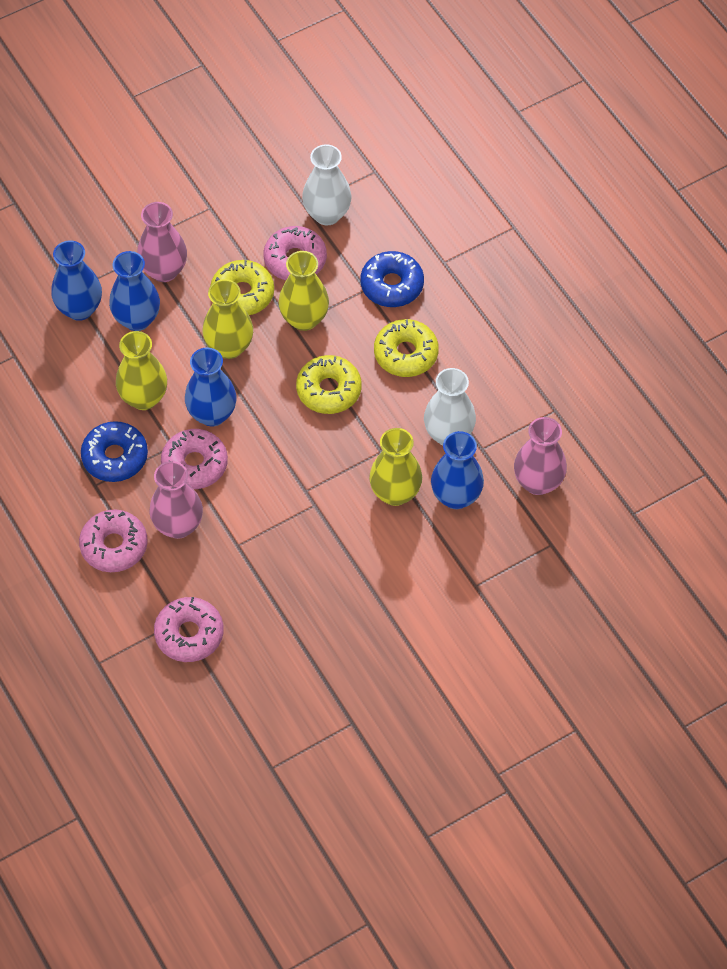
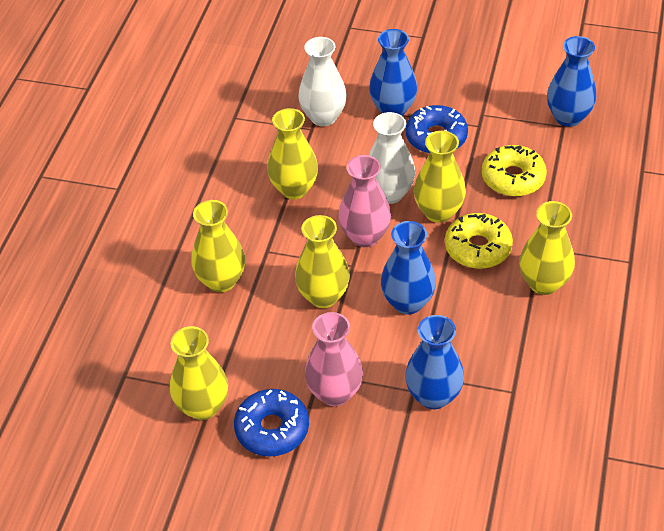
pink donut: [79,509,147,572] [154,597,224,662] [161,429,228,489] [264,226,327,280] = 4 -> none = 0
pink vase: [137,202,187,282] [149,461,203,539] [514,417,567,495] = 3 -> [305,312,363,406] [338,155,391,247] = 2
yellow donut: [210,260,274,315] [296,355,362,414] [374,319,439,377] = 3 -> [445,213,513,269] [482,145,547,196] = 2
yellow vase: [116,331,167,410] [203,279,253,359] [278,251,329,331] [369,428,422,506] = 4 -> [170,326,228,420] [191,200,245,292] [267,108,318,199] [295,215,350,308] [414,131,466,223] [519,201,575,295] = 6

